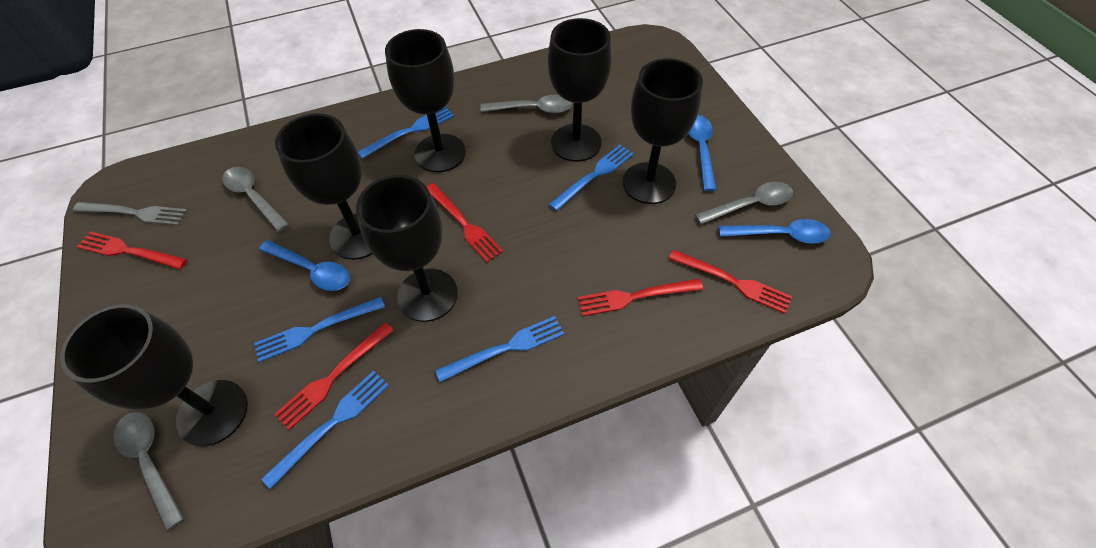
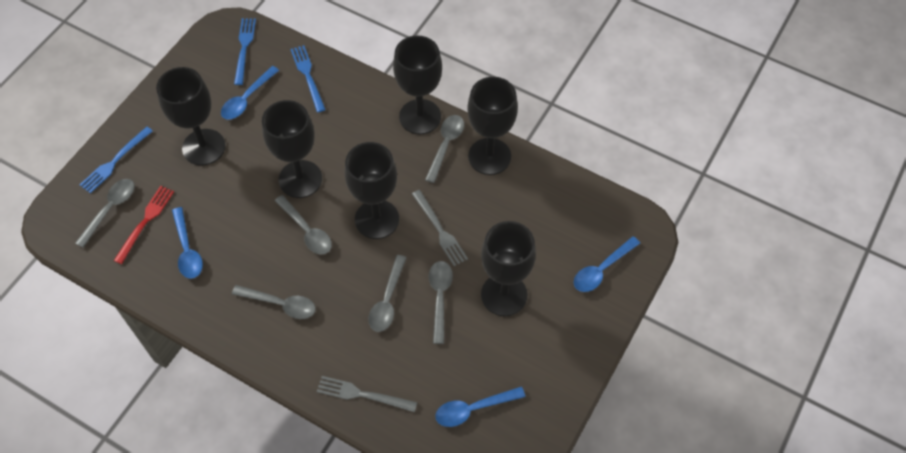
blue fork: [254,297,385,362] [261,371,389,489] [358,107,454,159] [435,316,564,382] [549,145,634,211] = 5 -> [80,127,153,193] [234,18,256,85] [290,45,326,112] = 3
blue spoon: [259,240,350,291] [688,115,716,191] [719,219,831,244] = 3 -> [172,207,203,279] [221,66,279,119] [435,387,525,427] [574,236,640,292] = 4
grey fork: [73,202,187,225] = 1 -> [317,376,417,412] [412,190,468,266] = 2
grey spoon: [114,412,184,531] [222,167,289,232] [480,95,572,113] [695,182,793,224] = 4 -> [75,179,135,248] [232,285,316,319] [275,195,332,255] [368,255,407,332] [425,115,464,183] [429,261,453,344] = 6
red fork: [77,231,187,269] [274,323,394,430] [427,183,503,263] [578,279,703,316] [669,250,792,314] = 5 -> [114,186,174,264] = 1

